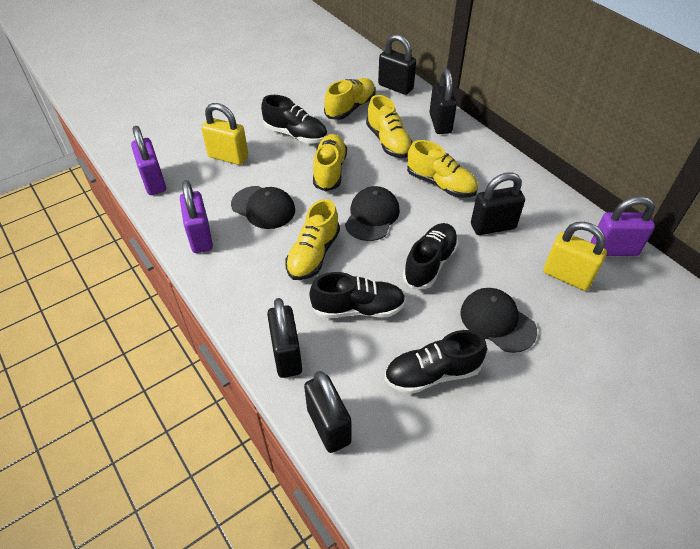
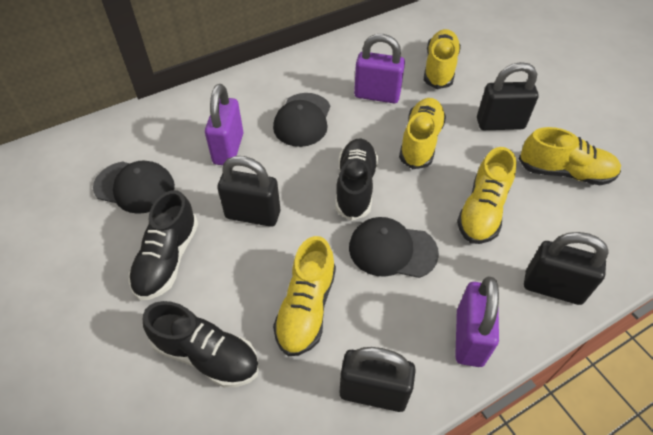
black padlock: [267,298,302,378] [304,371,351,453] [378,34,416,95] [429,69,457,134] [471,173,525,235] = 5 -> [217,156,280,227] [340,347,416,412] [477,62,539,130] [524,232,609,305] = 4
black shoe: [261,95,328,143] [309,272,406,318] [384,330,487,394] [403,223,459,289] = 4 -> [129,190,198,300] [143,301,259,388] [335,138,378,221] = 3
yellow padlock: [201,103,248,165] [543,222,607,291] = 2 -> none = 0

